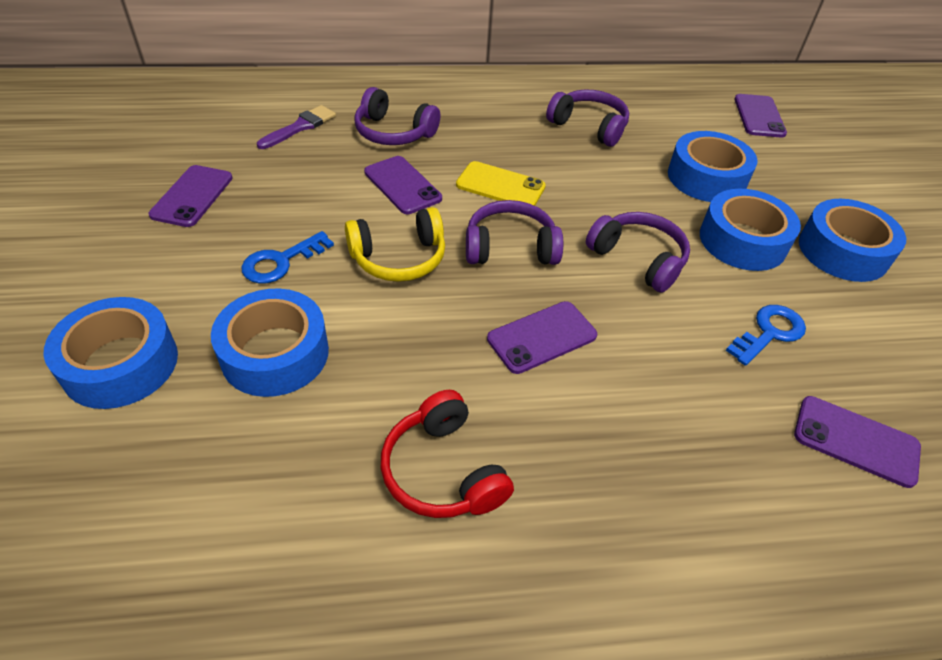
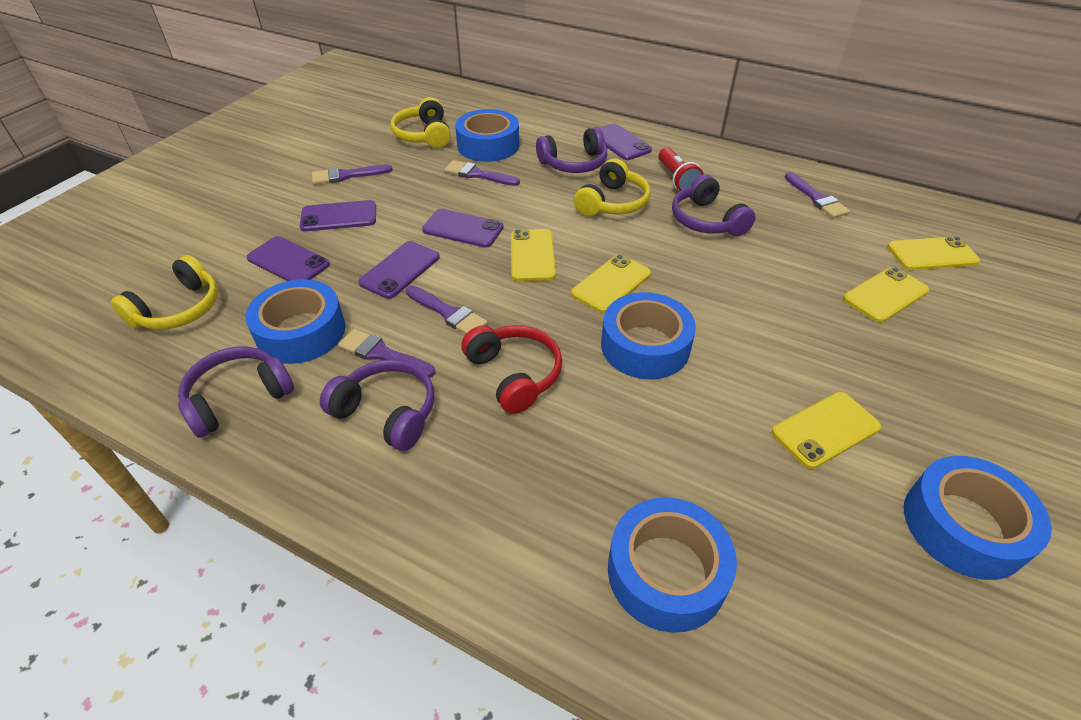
blue key: [242,231,334,284] [726,305,806,366] = 2 -> none = 0
purple brush: [257,105,336,149] = 1 -> [312,164,392,185] [338,329,435,377] [406,286,488,334] [444,160,520,186] [784,172,850,218] = 5
red flashlight: none = 0 -> [658,147,704,191] = 1
yellow headphones: [345,207,445,282] = 1 -> [111,255,218,330] [391,97,451,148] [574,158,650,216] = 3
yellow phone: [456,161,546,206] = 1 -> [511,229,556,281] [571,254,651,313] [772,392,881,469] [843,267,929,323] [887,236,980,270] = 5

